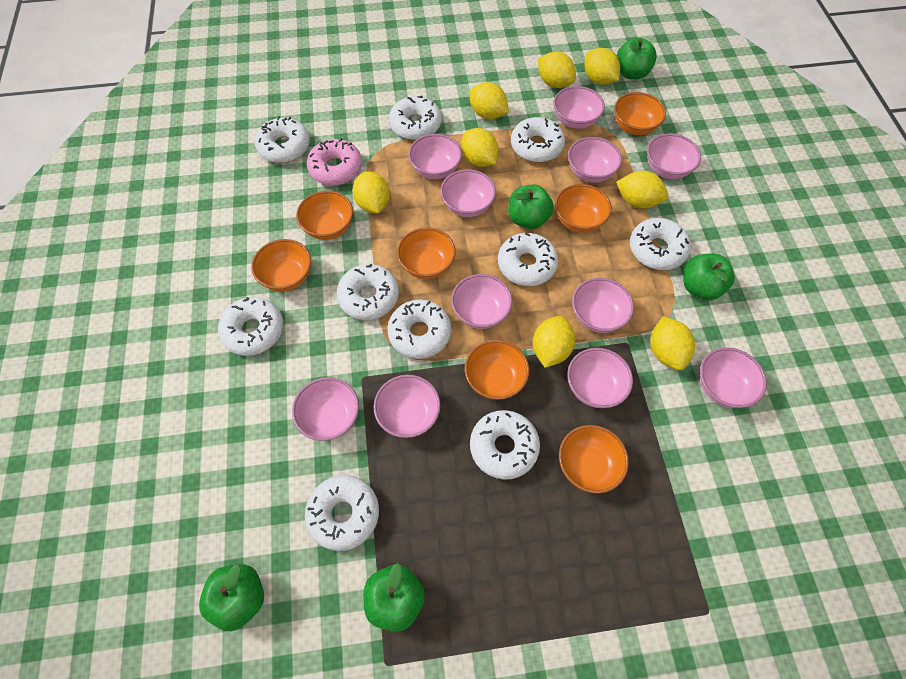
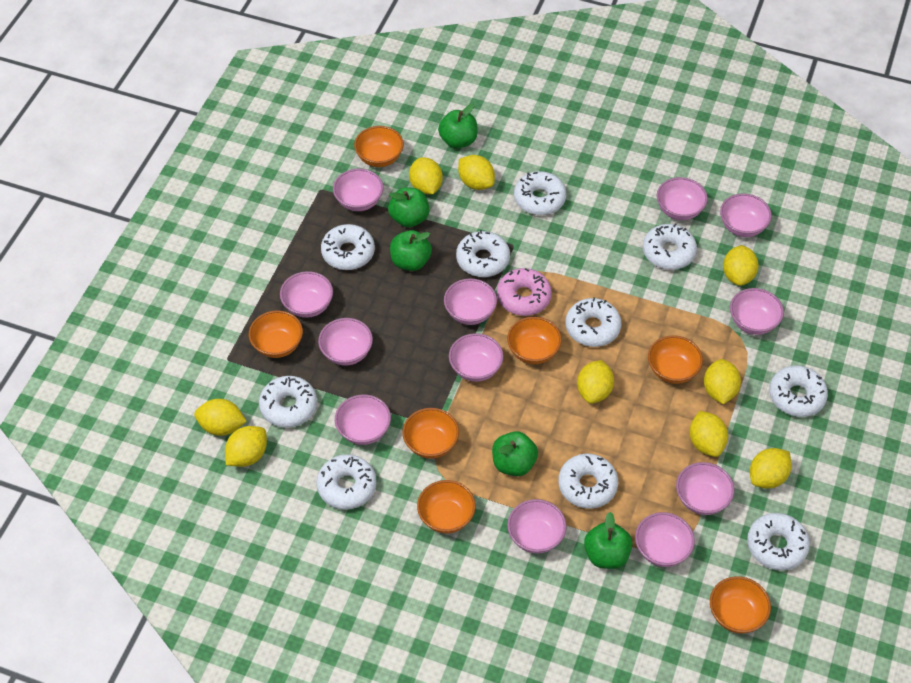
pink bowl: [292,377,359,441] [374,375,440,438] [408,134,462,180] [440,169,496,217] [451,274,512,329] [553,86,605,129] [567,348,633,408] [568,137,622,183] [572,278,634,333] [647,134,701,179] [700,347,767,408] = 11 -> [280,271,333,318] [318,318,373,366] [333,169,383,211] [335,395,391,445] [444,278,497,325] [449,333,504,382] [507,499,567,554] [635,512,695,567] [657,177,708,220] [676,462,734,515] [720,193,772,237] [730,288,784,335] = 12
yellow lemon: [353,171,390,213] [461,128,499,167] [469,82,509,119] [533,316,575,368] [538,52,576,88] [584,48,620,85] [616,171,668,209] [650,316,695,370] = 8 -> [194,399,247,436] [225,426,267,467] [409,157,443,194] [458,155,495,190] [577,360,614,404] [690,411,728,457] [704,359,741,404] [723,245,759,286] [750,448,792,489] = 9

